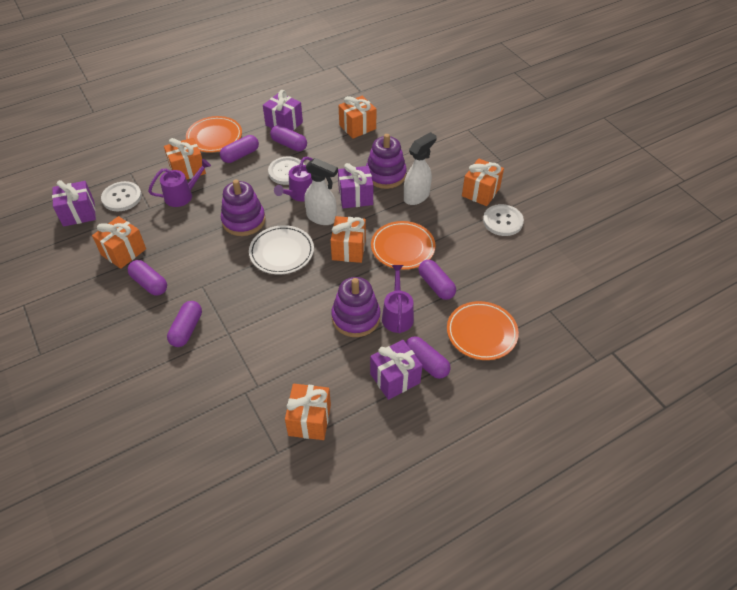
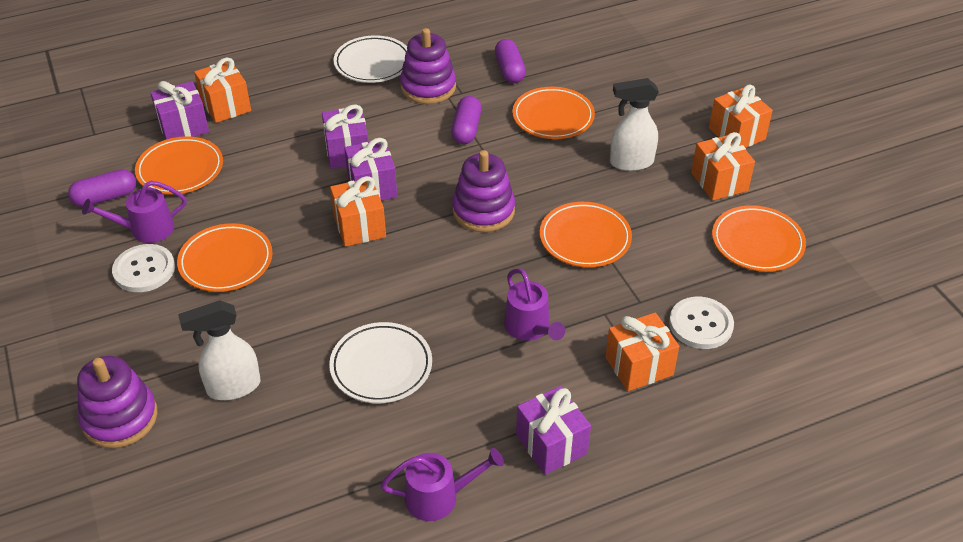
orange gift: [92,216,146,269] [164,138,206,180] [285,384,331,440] [331,216,366,263] [338,96,376,139] [462,158,504,206] = 6 -> [194,57,251,123] [330,176,386,247] [605,312,680,391] [691,132,755,201] [709,85,773,148] = 5
orange plate: [186,116,242,153] [371,221,436,270] [447,301,519,360] = 3 -> [135,136,223,195] [177,223,273,292] [512,87,595,139] [540,202,632,267] [712,205,806,272] = 5
purple capsule: [127,260,167,296] [167,301,202,347] [220,135,259,163] [270,125,307,152] [406,336,451,379] [419,260,456,300] = 6 -> [68,169,136,207] [451,96,482,144] [495,39,526,83] = 3
white button: [101,181,142,211] [268,156,305,185] [483,204,524,236] = 3 -> [112,244,175,292] [669,297,734,349] = 2
white plate: [249,225,314,274] = 1 -> [329,322,432,403] [333,35,407,83] = 2

